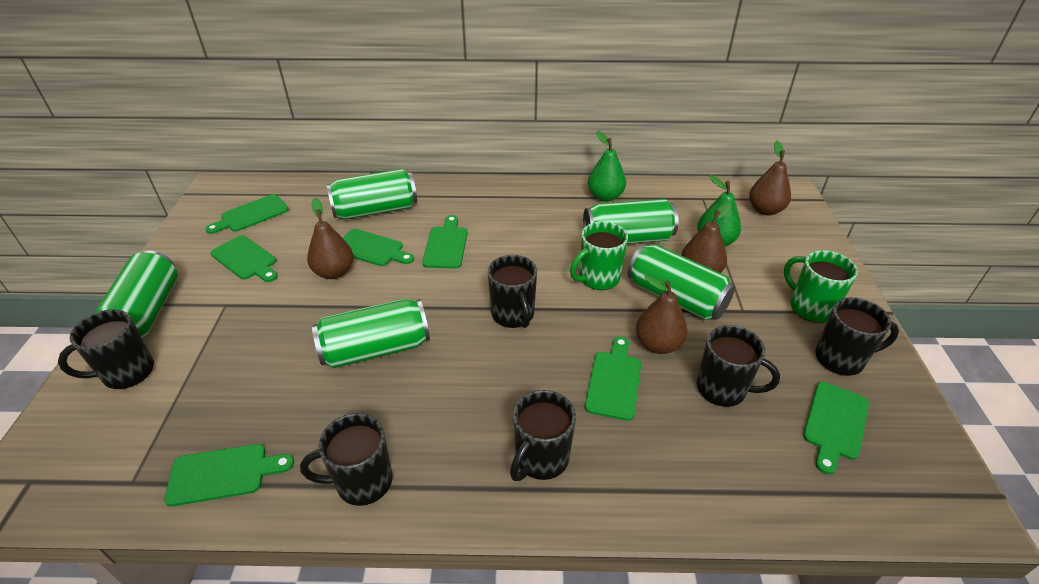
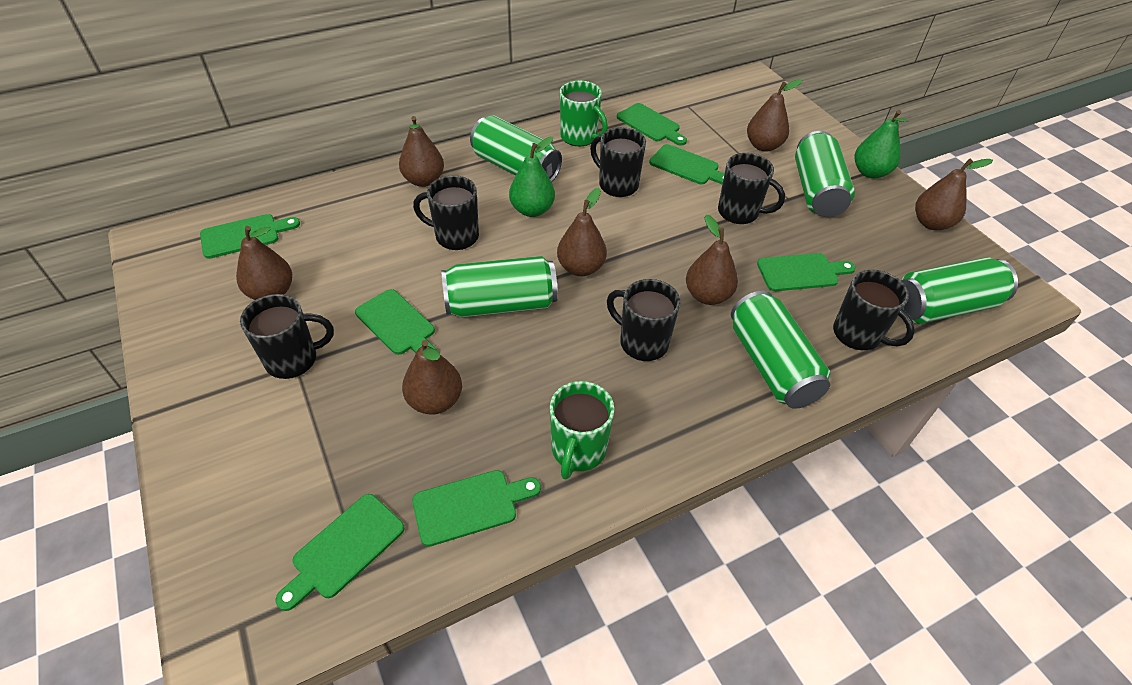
brown pear: [307,198,354,279] [636,275,688,354] [681,202,731,273] [749,141,791,216] = 4 -> [236,226,292,300] [399,116,444,187] [402,340,462,415] [557,188,607,276] [686,215,738,305] [747,79,802,152] [915,159,993,230] = 7

